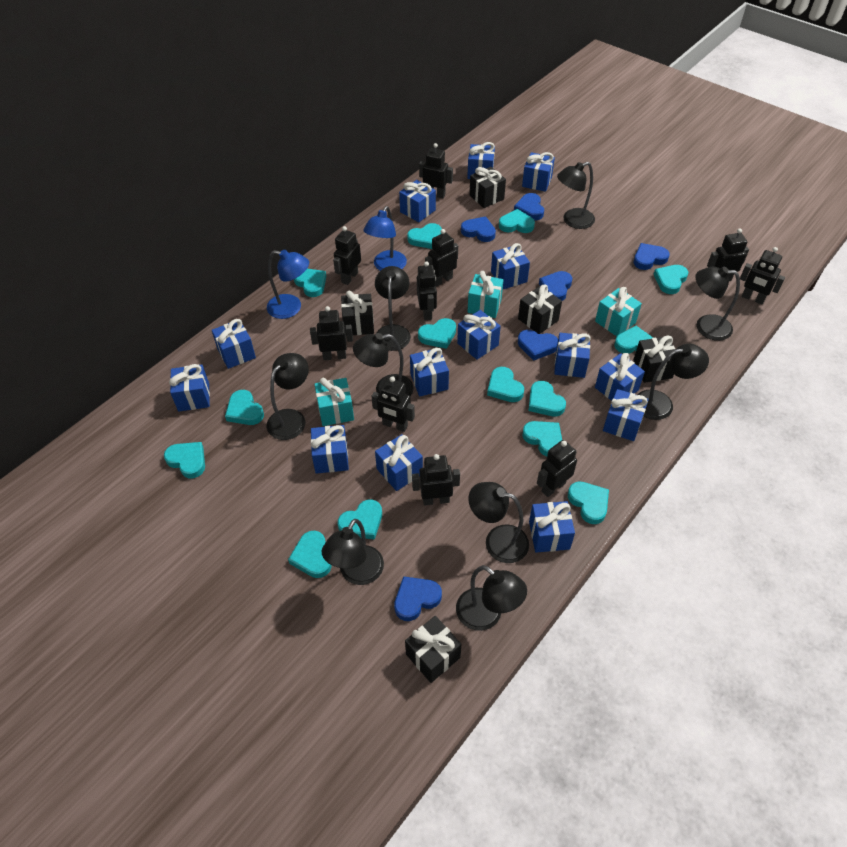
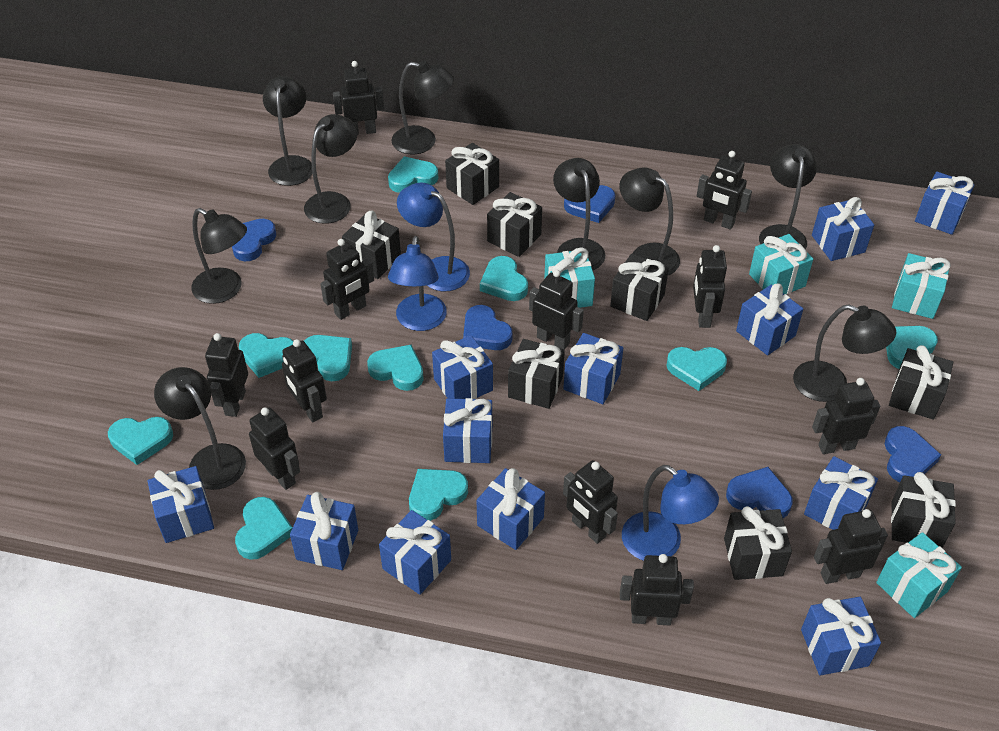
black gift: [341,290,374,335] [405,616,462,683] [469,167,506,208] [518,284,562,334] [634,335,675,383] = 5 -> [342,211,401,279] [445,143,499,205] [487,192,542,257] [508,339,565,409] [610,253,669,321] [724,506,792,580] [889,345,953,420] [891,472,956,548] = 8
black robot: [310,306,353,360] [333,226,361,285] [371,376,415,432] [412,454,460,505] [417,261,437,320] [419,143,453,198] [425,229,458,287] [537,440,577,497] [707,228,749,281] [740,247,785,304] = 10 -> [205,333,248,417] [249,407,300,490] [282,339,327,422] [320,239,374,320] [333,61,384,135] [529,270,584,350] [563,460,618,544] [620,554,694,626] [693,245,727,328] [697,151,752,230] [812,378,880,454] [814,509,888,584] = 12
blue gift: [169,364,210,411] [212,319,256,369] [311,425,349,474] [375,434,423,491] [399,180,436,222] [410,348,449,397] [457,310,501,360] [467,142,495,179] [491,243,530,289] [522,152,555,192] [529,501,575,553] [554,333,591,378] [595,353,645,401] [603,389,649,441] = 14 -> [147,466,214,543] [290,492,358,570] [379,510,451,595] [432,335,493,399] [443,398,492,463] [476,468,545,550] [563,333,623,404] [736,284,803,355] [801,597,881,675] [804,456,878,530] [812,197,874,261] [915,172,974,235] = 12
blue heart: [394,576,442,621] [461,216,496,242] [514,193,544,221] [518,330,558,361] [539,271,572,301] [634,243,670,270] = 6 -> [232,219,276,261] [463,305,512,350] [564,185,615,223] [726,467,793,518] [885,426,941,482] = 5
blue lamp: [267,250,309,319] [363,206,407,271] = 2 -> [388,236,447,331] [397,182,470,291] [622,465,719,561] = 3
turquoise gift: [314,378,354,426] [468,271,503,318] [595,287,642,336] = 3 -> [544,248,595,308] [749,234,813,294] [876,532,962,618] [892,253,951,319] = 4
turquoise heart: [164,442,205,478] [225,390,264,425] [288,531,332,578] [294,269,326,297] [338,500,382,539] [407,223,442,249] [418,318,456,349] [487,367,524,402] [499,209,535,233] [522,421,562,457] [528,381,566,417] [568,481,609,524] [614,326,653,354] [654,265,688,294] = 14 -> [108,417,173,465] [235,497,293,560] [239,333,293,378] [304,335,352,381] [367,345,424,391] [388,156,438,193] [409,469,468,521] [480,256,528,301] [666,347,727,391] [886,326,938,369] = 10

